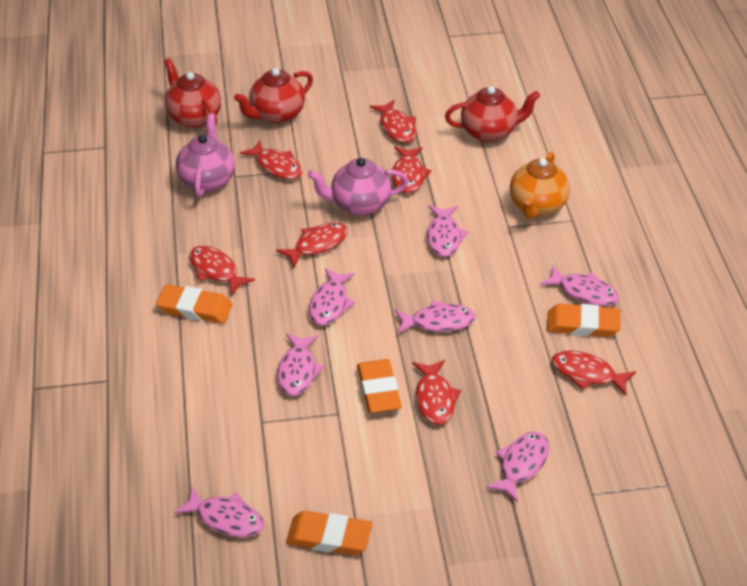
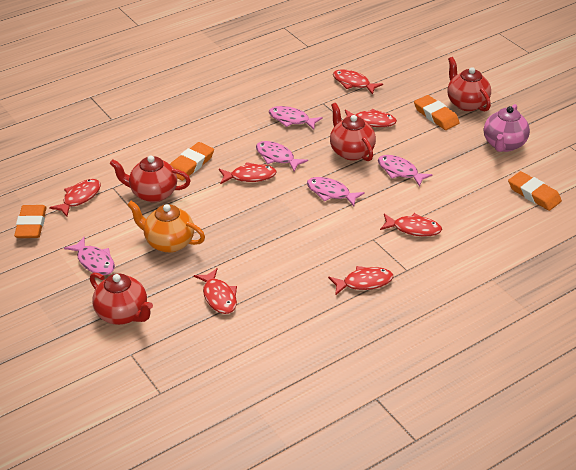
pink fish: [174,487,264,538] [277,333,324,396] [309,268,355,325] [395,300,476,334] [427,206,468,257] [486,432,549,503] [540,265,619,306] = 7 -> [64,237,115,275] [256,141,308,171] [269,106,323,130] [307,177,365,206] [378,155,433,187] = 5
pink teapot: [176,113,235,197] [308,158,408,216] = 2 -> [484,104,530,152] = 1
red teapot: [164,58,221,128] [234,68,313,124] [445,86,540,142] = 3 -> [90,273,153,325] [110,155,191,202] [330,103,376,161] [448,57,491,111] = 4

